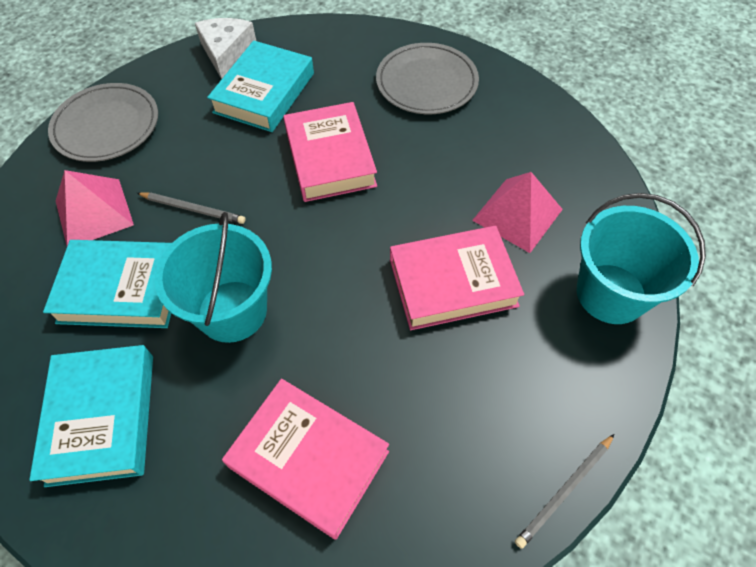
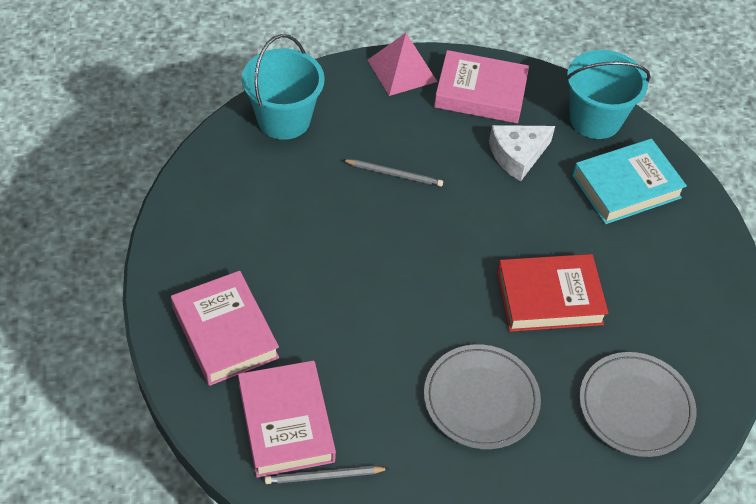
pink pyramid: [56,170,134,246] [472,172,563,253] = 2 -> [368,33,437,96] = 1
red book: none = 0 -> [497,254,609,332] = 1
turquoise book: [29,345,153,487] [43,240,172,328] [207,40,314,132] = 3 -> [572,139,687,224] = 1

